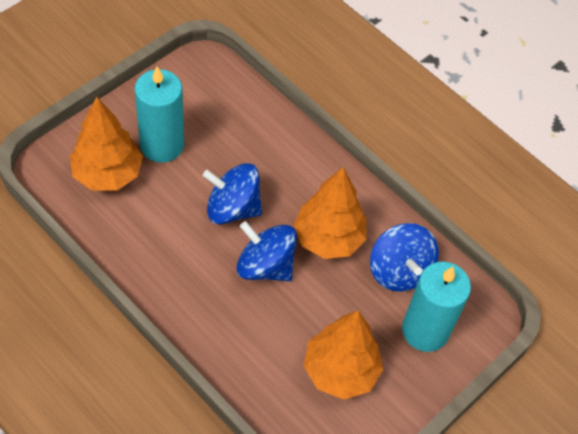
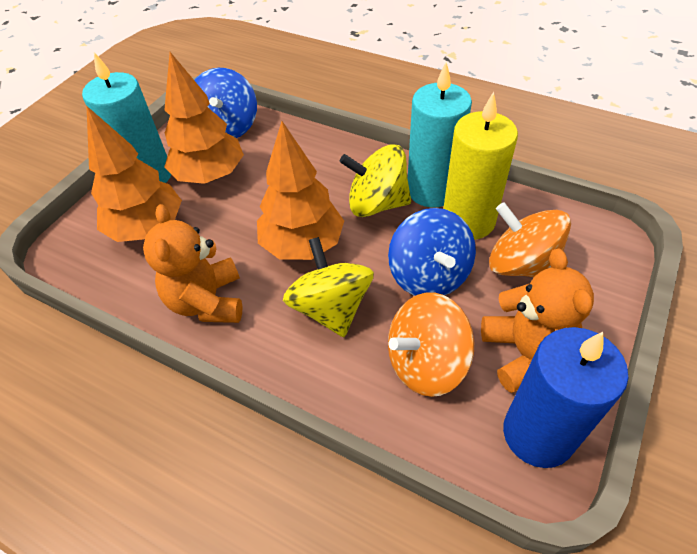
blue candle: none = 0 -> [503,327,628,468] = 1
blue spinning top: [203,163,262,225] [237,221,297,281] [370,223,439,292] = 3 -> [194,68,257,138] [388,208,476,296] = 2
orange spinning top: none = 0 -> [388,292,474,397] [489,202,571,277] = 2
orange teddy bear: none = 0 -> [143,204,243,323] [481,249,594,393] = 2
yellow candle: none = 0 -> [443,92,518,240] = 1
yellow spinning top: none = 0 -> [283,237,374,337] [340,144,411,217] = 2

